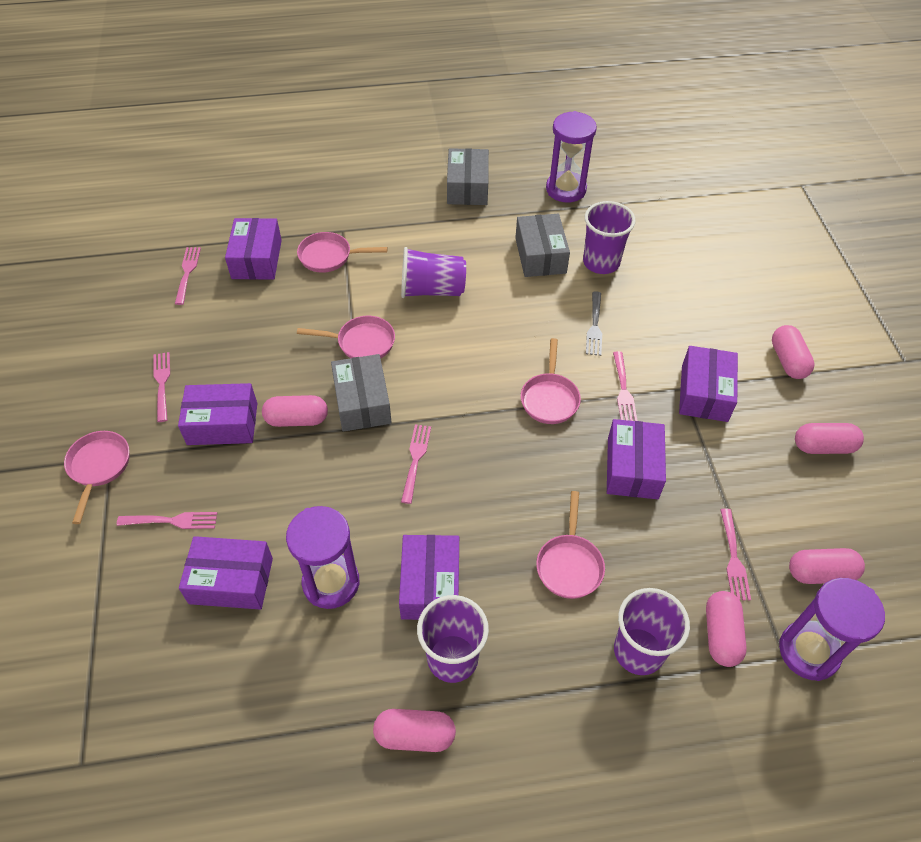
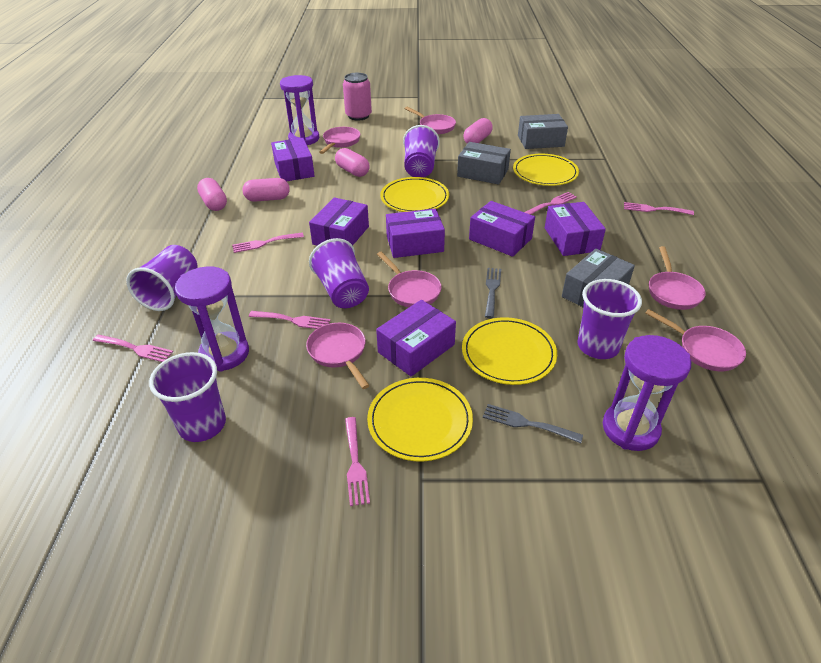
grey fork: [586,291,602,356] = 1 -> [483,404,583,443] [485,268,501,318] = 2
pink can: none = 0 -> [343,73,372,121] = 1
pink capsule: [262,395,328,427] [373,709,456,752] [706,591,747,667] [772,325,815,379] [789,548,865,584] [795,423,864,454] = 6 -> [197,178,227,211] [242,178,290,202] [335,148,370,177] [464,118,493,144] = 4
pink pan: [64,431,129,524] [297,232,388,273] [297,316,395,358] [521,338,581,424] [536,491,605,599] = 5 -> [306,323,370,389] [320,127,360,154] [377,252,441,307] [404,107,456,134] [645,309,746,371] [649,246,706,310] = 6
purple cup: [401,247,466,298] [417,595,489,683] [583,201,636,274] [614,588,690,675] = 4 -> [126,245,197,311] [149,352,226,442] [309,238,369,308] [403,125,440,177] [577,279,642,359] = 5
yellow plate: none = 0 -> [367,378,473,462] [380,177,449,212] [462,317,557,385] [513,154,579,186] = 4

